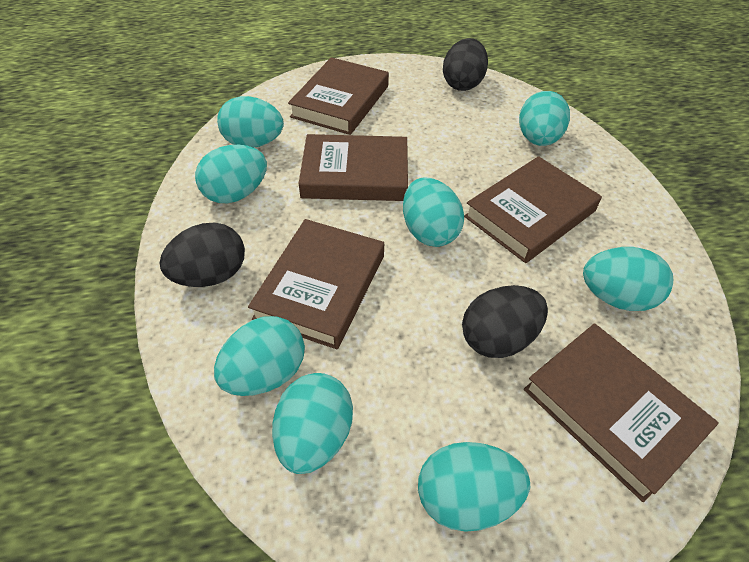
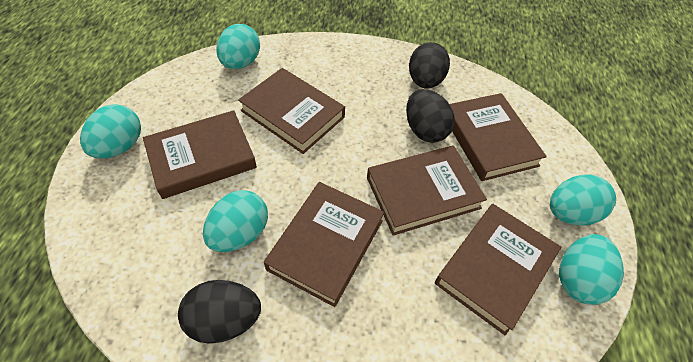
brown book: [248,219,384,349] [288,57,389,135] [298,134,408,201] [464,156,602,263] [524,323,719,502] = 5 -> [143,110,257,199] [238,68,345,154] [264,182,384,307] [367,145,487,236] [435,204,561,336] [449,93,547,181] = 6
turquoise egg: [195,145,267,203] [214,316,305,396] [217,96,284,148] [272,373,353,474] [403,178,464,247] [418,442,530,532] [519,91,570,146] [583,247,673,311] = 8 -> [80,104,141,158] [203,190,268,252] [216,24,260,69] [550,174,616,225] [559,234,624,305] = 5

